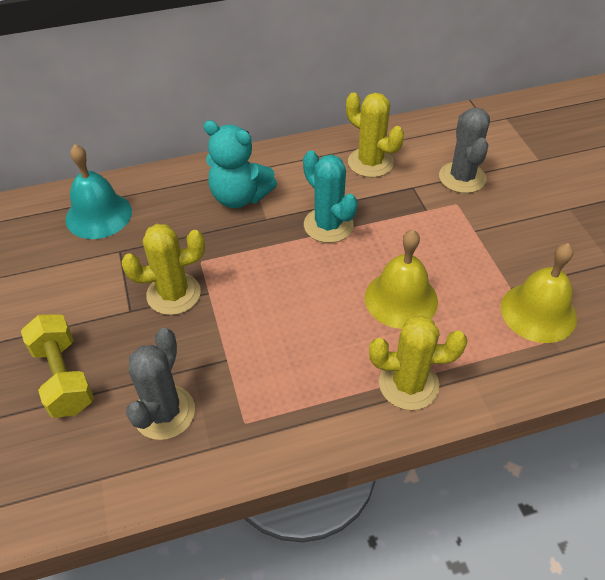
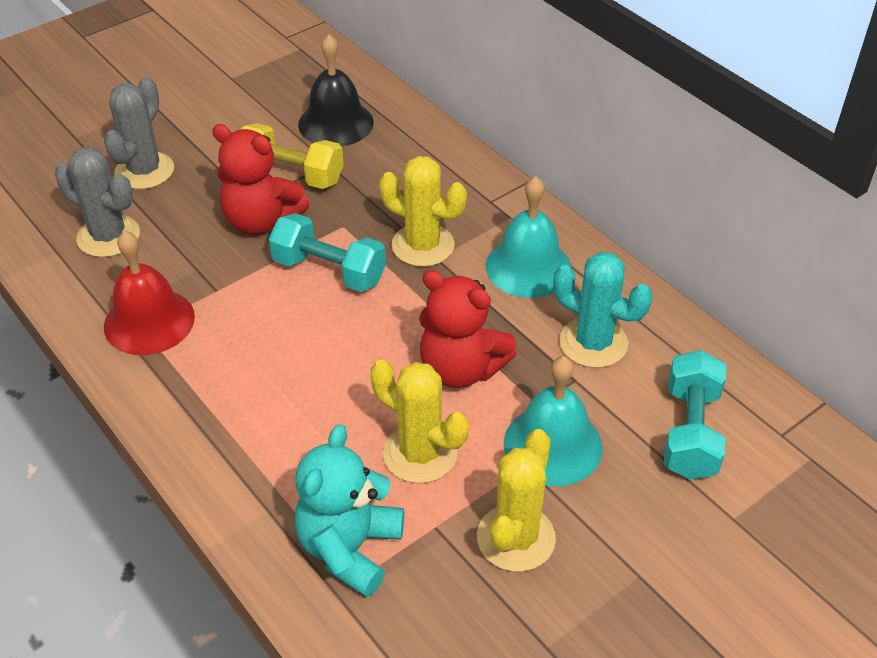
black bell: none = 0 -> [298,34,374,146] = 1
red bell: none = 0 -> [104,231,195,355] = 1
red teddy bear: none = 0 -> [212,124,310,235] [419,270,517,388] = 2
turquoise bell: [65,144,132,239] = 1 -> [486,176,571,298] [504,356,603,486] = 2
turquoise dumbbell: none = 0 -> [269,213,386,292] [664,350,726,480] = 2
yellow bell: [365,230,438,329] [501,243,577,343] = 2 -> none = 0

